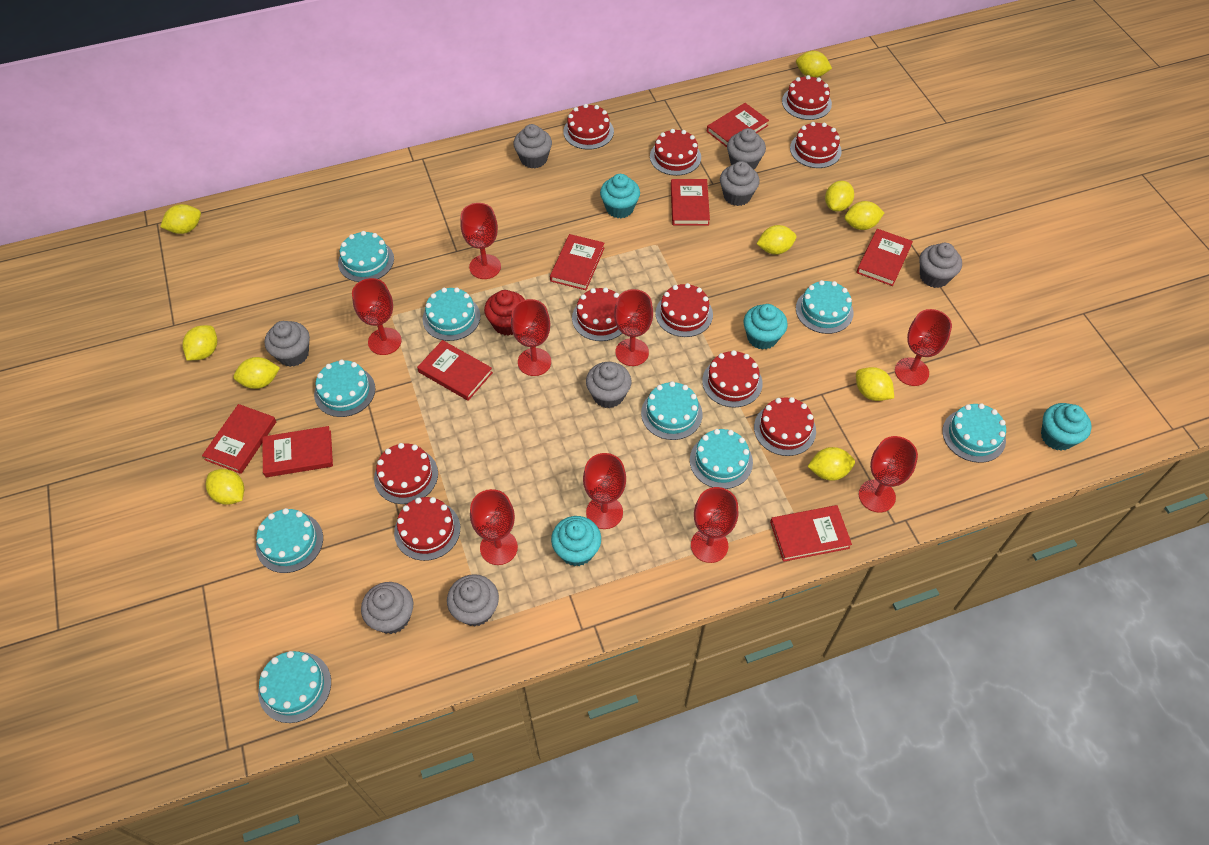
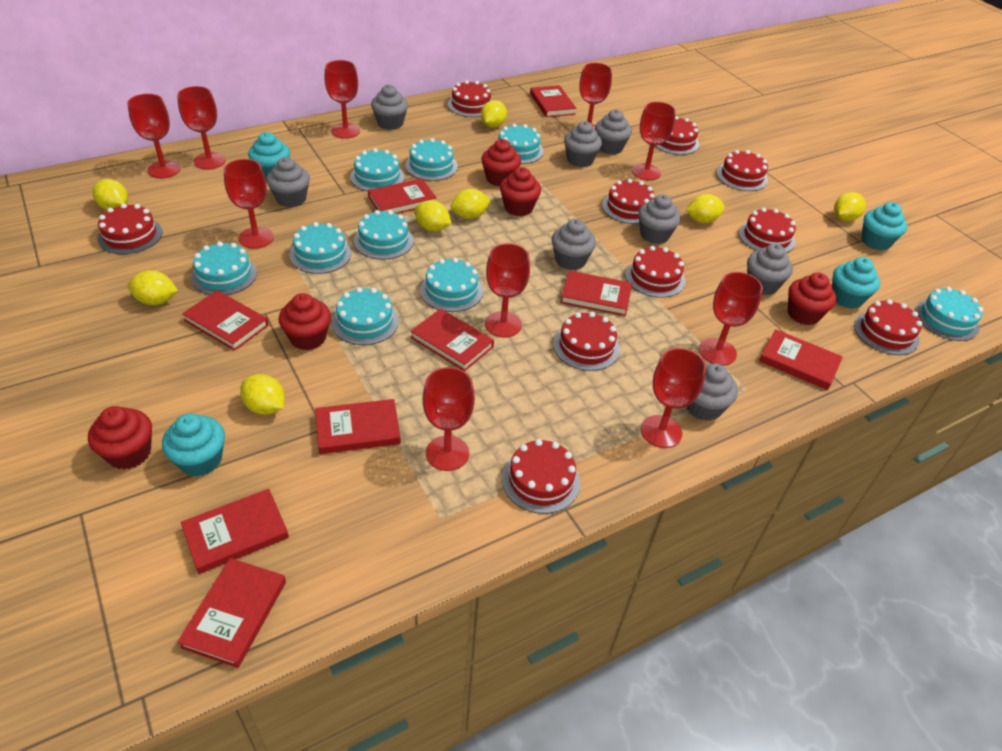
red book: [202,404,276,474] [262,426,333,477] [417,340,493,401] [550,234,604,290] [671,179,710,226] [707,103,769,147] [770,505,852,562] [857,229,913,286] = 8 -> [177,558,286,668] [181,489,289,574] [182,290,269,351] [315,399,401,454] [368,178,437,214] [411,308,494,371] [530,85,576,117] [560,271,632,316] [759,329,843,390] = 9
red cupcake: [484,290,525,336] = 1 -> [88,406,152,470] [279,293,331,350] [481,139,521,187] [500,167,541,216] [788,273,837,325] = 5
red goblet: [352,278,402,355] [460,203,501,279] [470,489,518,565] [511,299,551,376] [583,453,626,529] [614,289,653,366] [691,487,739,563] [859,436,918,512] [895,309,952,386] = 9 -> [127,94,181,178] [177,86,226,169] [224,159,274,249] [325,60,360,139] [423,367,475,471] [485,243,530,338] [577,63,612,129] [632,101,676,181] [641,348,706,448] [699,272,763,365] = 10
yellow lemon: [160,204,201,234] [182,325,217,360] [206,469,244,505] [233,357,280,389] [757,225,796,255] [796,51,832,78] [807,447,855,481] [825,181,854,211] [845,201,884,230] [856,367,894,401] = 10 -> [92,179,128,210] [128,270,178,305] [240,374,285,415] [414,200,452,232] [451,189,491,219] [481,100,507,128] [686,194,725,223] [834,192,866,221] = 8

